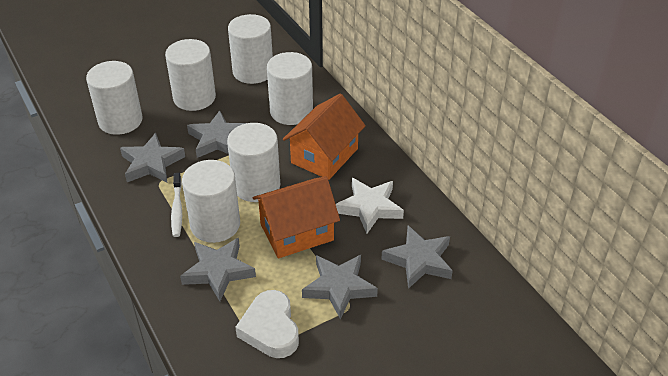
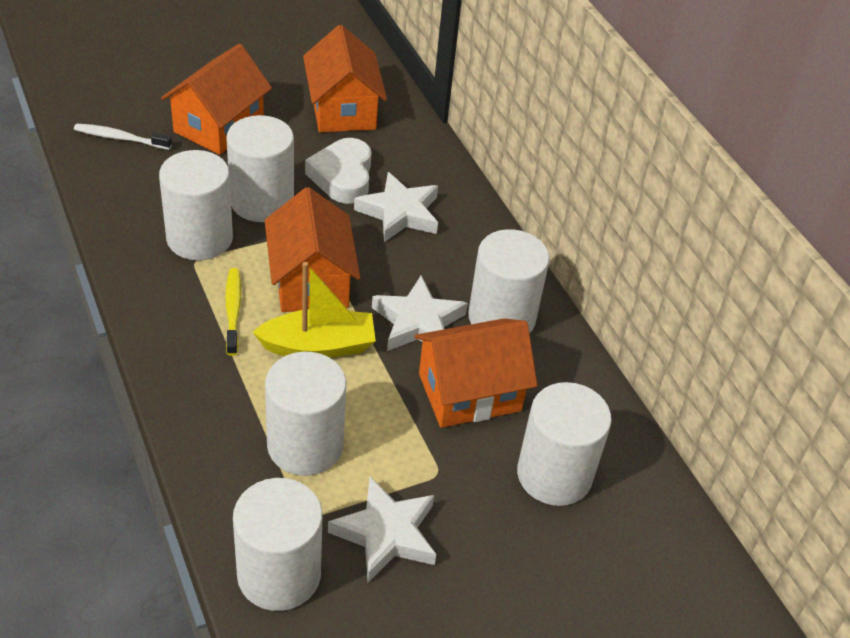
grey star: [120,133,185,182] [180,238,256,301] [187,110,246,158] [302,255,378,320] [381,225,453,289] = 5 -> none = 0
orange house: [253,176,340,258] [283,94,366,180] = 2 -> [161,44,272,155] [265,187,360,312] [303,25,387,132] [415,318,537,428] = 4
white star: [336,178,404,234] = 1 -> [328,476,436,583] [354,172,438,242] [372,276,468,351] = 3
yellow boat: none = 0 -> [253,262,376,358] = 1
yellow toothbrush: none = 0 -> [225,268,241,356] = 1

